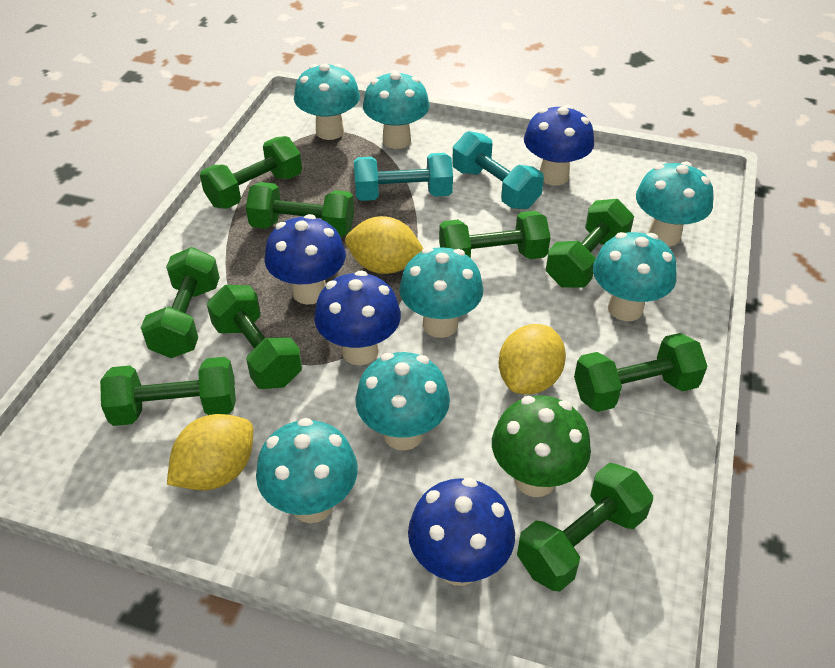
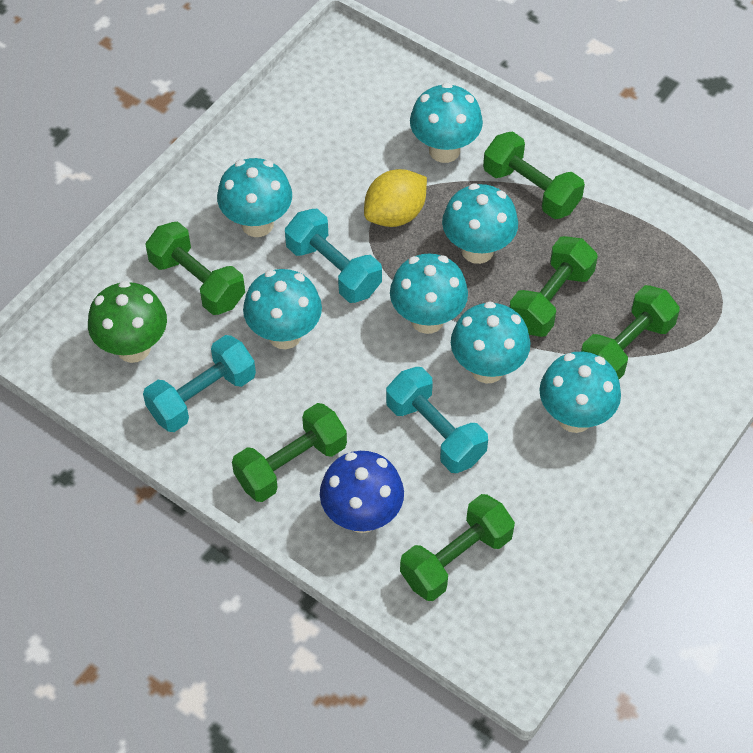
blue mushroom: [264,214,346,305] [314,270,401,365] [408,478,515,586] [524,105,594,186] = 4 -> [320,451,404,533] = 1
green dumbbell: [100,357,236,426] [141,247,220,358] [200,136,302,209] [207,285,302,389] [246,182,354,237] [439,211,550,259] [517,463,653,592] [546,199,634,288] [574,333,708,412] = 9 -> [145,222,245,315] [232,403,347,502] [400,494,515,601] [483,131,585,219] [509,236,598,337] [581,285,680,379] = 6
turquoise dumbbell: [354,153,453,201] [452,131,544,209] = 2 -> [143,335,256,432] [285,209,382,303] [386,367,488,473] = 3
yellow lemon: [167,414,253,490] [345,216,424,274] [499,324,566,394] = 3 -> [364,169,427,227] = 1

